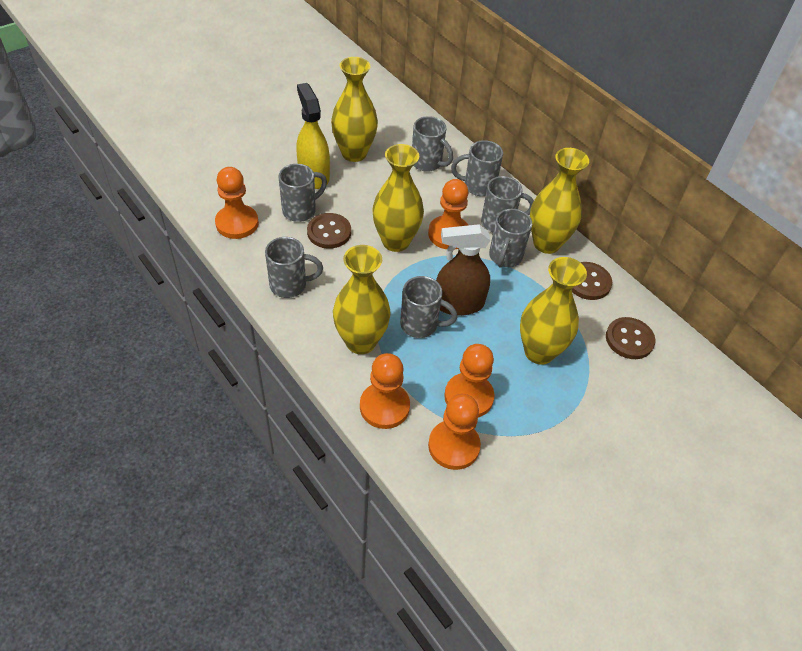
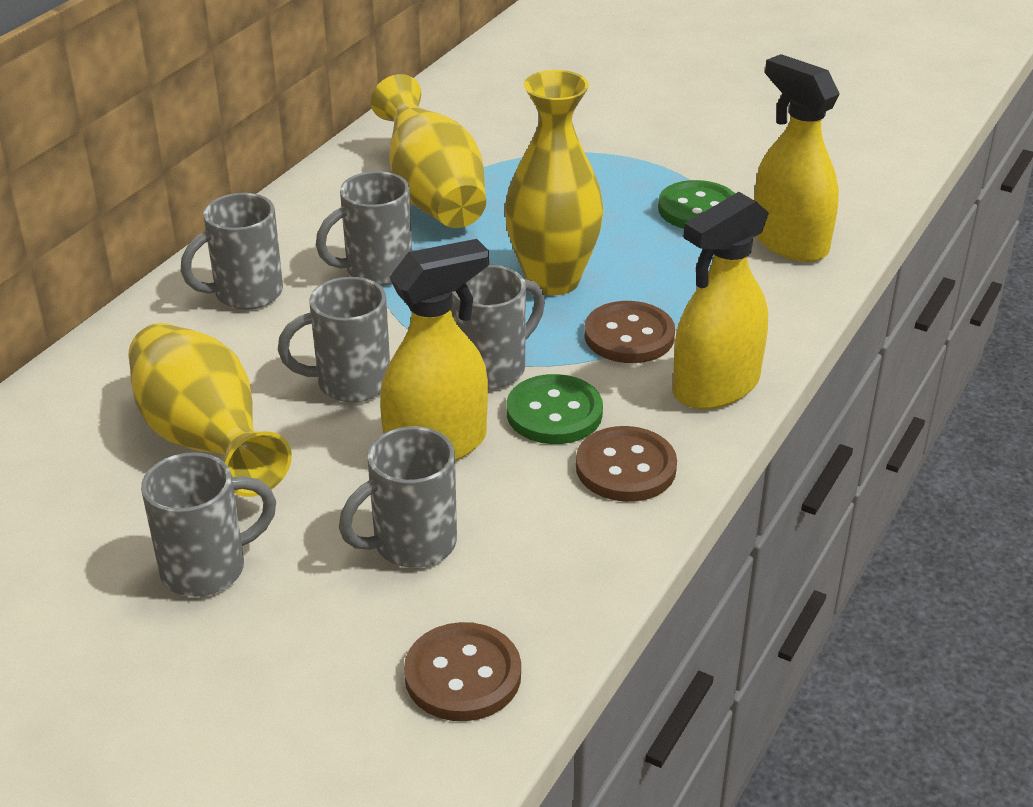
brown spray bottle: [436,224,491,316] = 1 -> none = 0
green button: none = 0 -> [507,374,603,444] [658,180,735,229] = 2
grey mug: [265,237,323,298] [279,164,327,222] [400,276,457,338] [412,116,453,172] [451,140,503,196] [481,176,534,232] [489,209,532,268] = 7 -> [141,452,276,597] [181,193,283,309] [278,277,390,402] [316,171,412,286] [339,426,457,568] [451,265,545,389] = 6
orange pawn: [215,167,259,239] [360,353,410,429] [428,179,469,250] [428,394,481,470] [444,344,495,417] = 5 -> none = 0
yellow spray bottle: [296,83,330,189] = 1 -> [380,239,489,461] [673,192,769,409] [754,54,840,262] = 3
yellow vase: [331,57,378,162] [333,245,391,354] [372,144,424,252] [520,257,587,365] [530,148,589,254] = 5 -> [129,323,292,497] [371,74,486,228] [505,70,604,295] = 3

